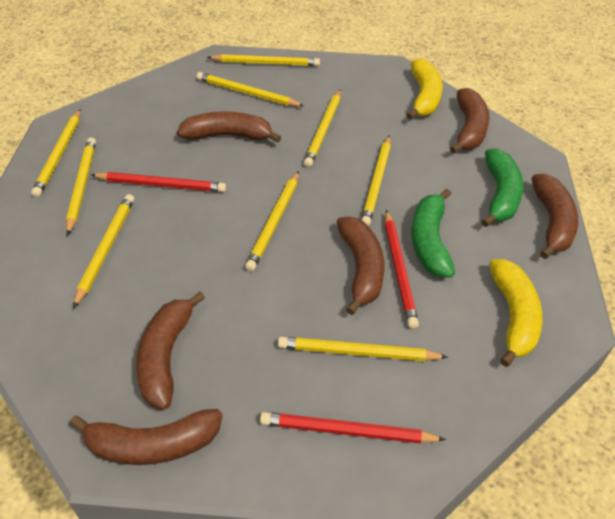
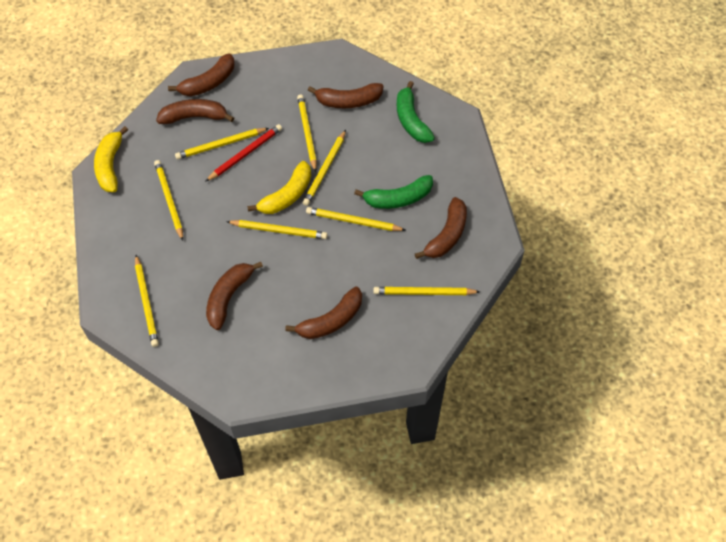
red pencil: [91,172,226,192] [260,412,446,443] [385,210,419,329] = 3 -> [205,124,282,182] = 1
yellow pencil: [31,109,81,197] [66,138,96,236] [73,194,134,308] [197,72,304,107] [207,54,320,66] [245,171,299,271] [278,337,448,361] [304,89,341,167] [361,135,391,226] = 9 -> [135,255,159,347] [154,160,183,241] [175,128,269,159] [226,220,328,239] [297,94,317,172] [303,130,346,206] [306,207,405,231] [373,287,480,295] = 8

